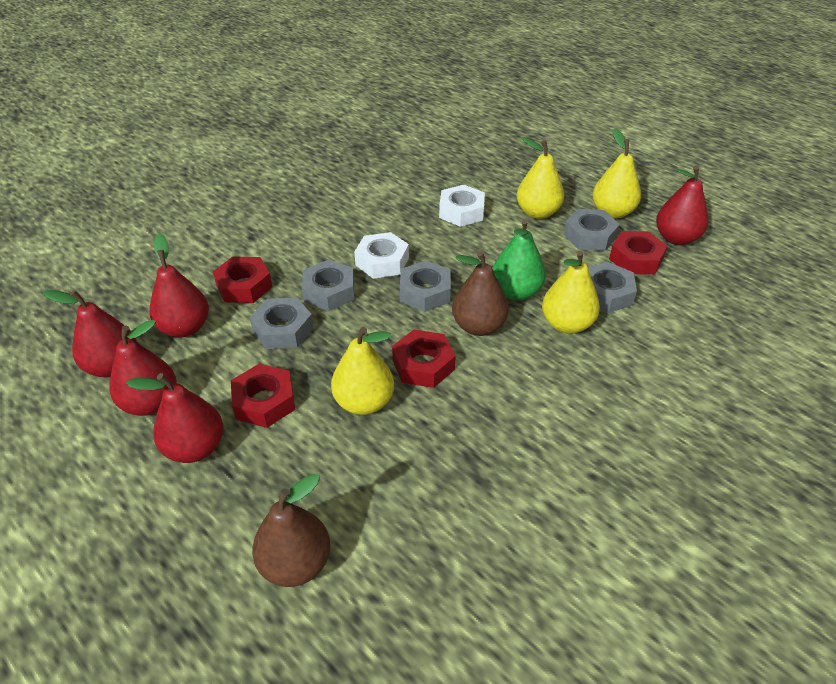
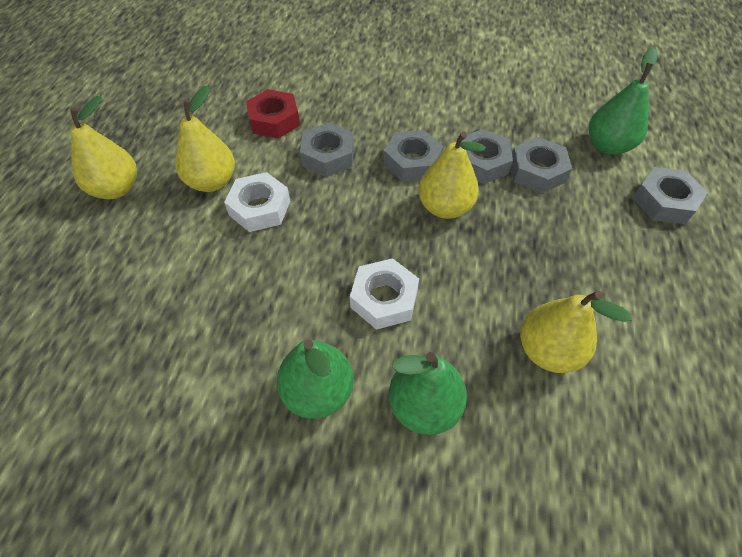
brown pear: [252,474,331,587] [452,251,509,336] = 2 -> none = 0
green pear: [492,219,546,300] = 1 -> [277,340,354,419] [389,352,467,435] [589,47,657,155] = 3
red nut: [213,256,272,303] [231,364,295,428] [392,330,456,388] [609,231,667,275] = 4 -> [246,89,300,139] = 1
red pear: [43,290,137,377] [109,320,177,416] [126,373,224,463] [149,233,209,338] [656,166,708,245] = 5 -> none = 0

